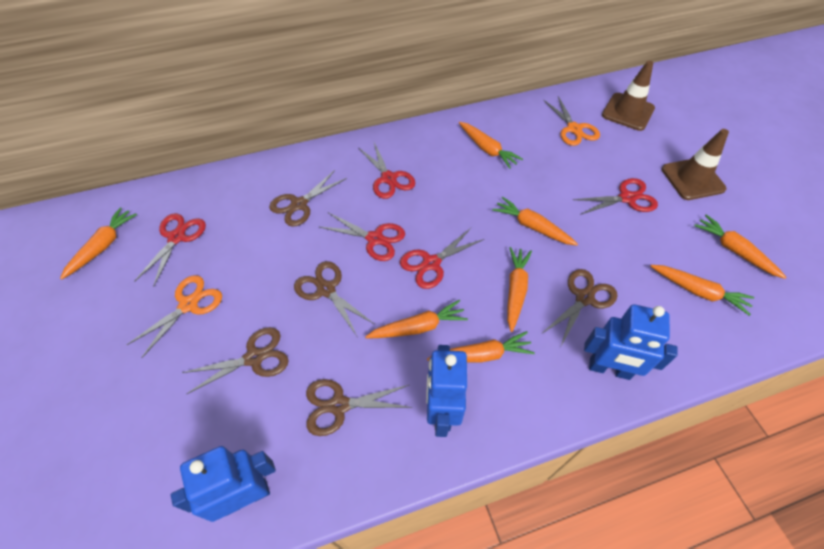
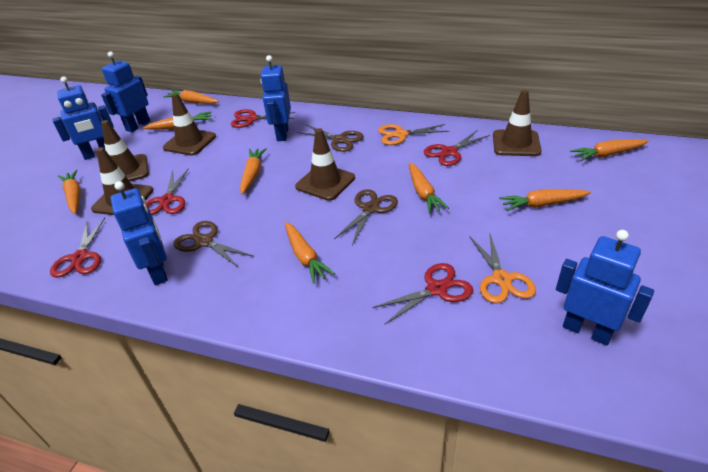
blue robot: [171,446,276,522] [426,345,467,437] [584,304,678,380] = 3 -> [53,76,114,160] [101,52,150,132] [110,181,168,285] [261,55,291,141] [556,230,654,345] = 5
brown scissors: [182,327,289,394] [269,170,347,227] [294,261,374,336] [306,379,413,436] [541,269,618,348] = 5 -> [174,221,254,268] [297,125,364,152] [334,189,398,245] = 3
brown traffic cone: [602,61,655,131] [662,129,729,200] = 2 -> [91,147,153,215] [101,120,149,181] [163,93,216,156] [295,128,355,201] [493,90,542,156] = 5

